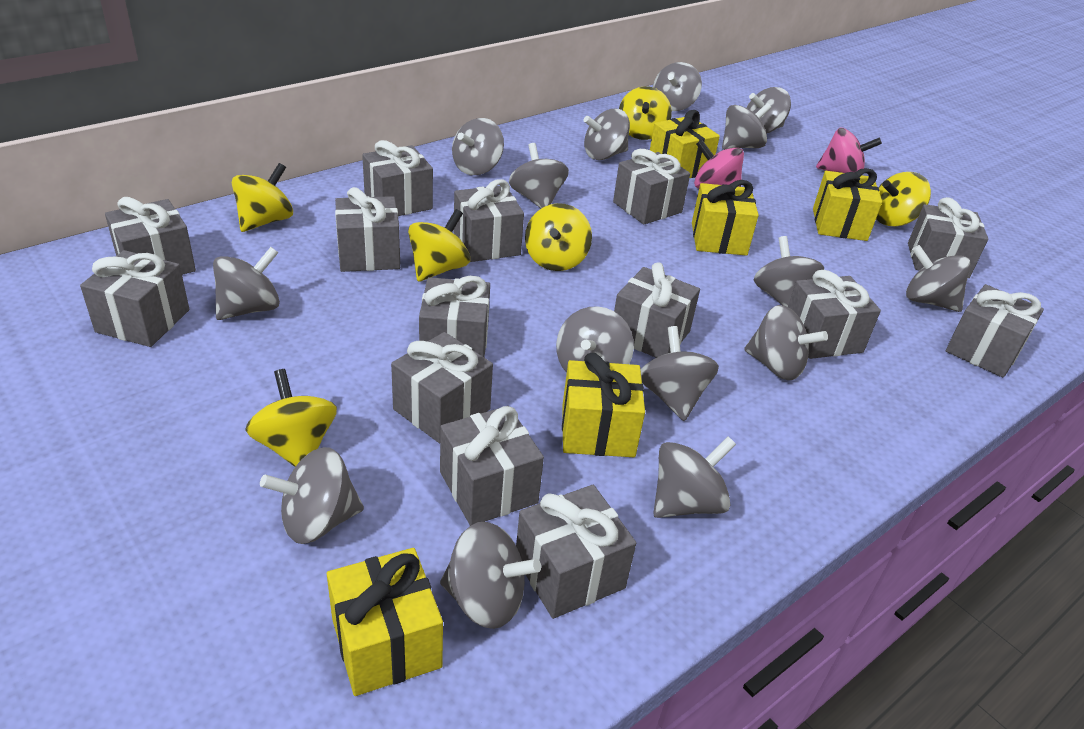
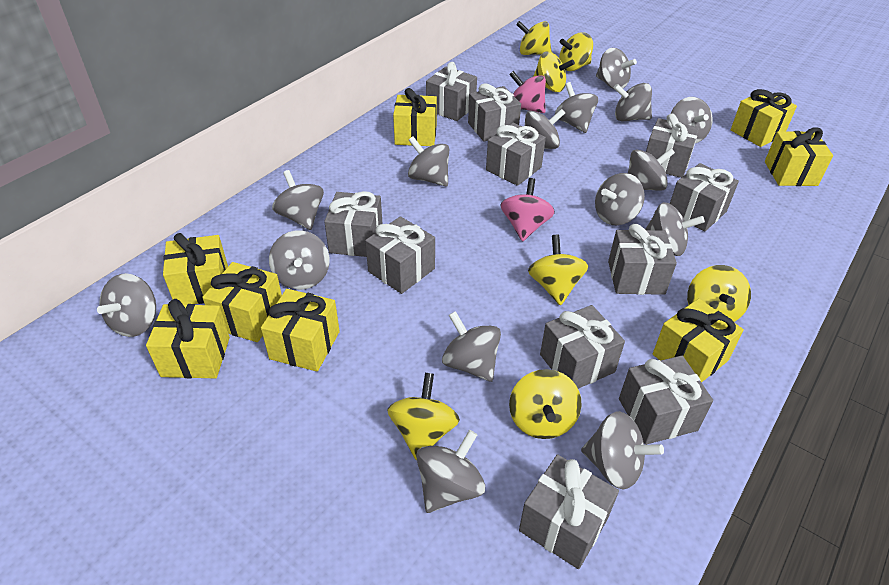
grey gift: [80,250,189,347] [105,197,196,275] [335,187,400,272] [362,140,433,216] [391,332,493,443] [419,276,490,357] [440,406,544,526] [454,179,524,262] [516,485,636,619] [613,149,690,225] [614,263,700,358] [788,270,881,359] [908,197,988,278] [946,284,1044,378] = 14 -> [324,191,383,257] [365,216,435,294] [426,62,477,121] [468,83,521,142] [486,123,546,186] [519,454,619,569] [540,305,625,389] [608,224,677,295] [619,356,713,445] [646,114,699,178] [670,163,739,232] = 11
yellow gift: [327,548,443,696] [562,353,645,457] [650,110,720,178] [692,180,759,256] [813,168,882,241] = 5 -> [146,299,230,378] [163,233,228,305] [202,262,282,342] [261,289,340,372] [393,88,437,146] [653,299,744,383] [731,89,797,147] [765,127,833,186] = 8
yellow spinning top: [232,163,293,232] [245,369,337,467] [408,209,470,282] [525,203,592,271] [619,86,672,140] [876,172,931,227] = 6 -> [387,373,460,460] [509,369,582,439] [516,21,552,55] [528,235,588,305] [533,51,575,92] [559,32,593,71] [687,265,751,322] = 7

